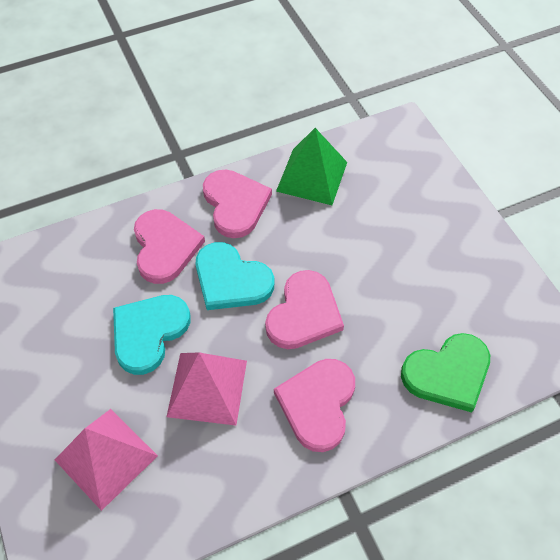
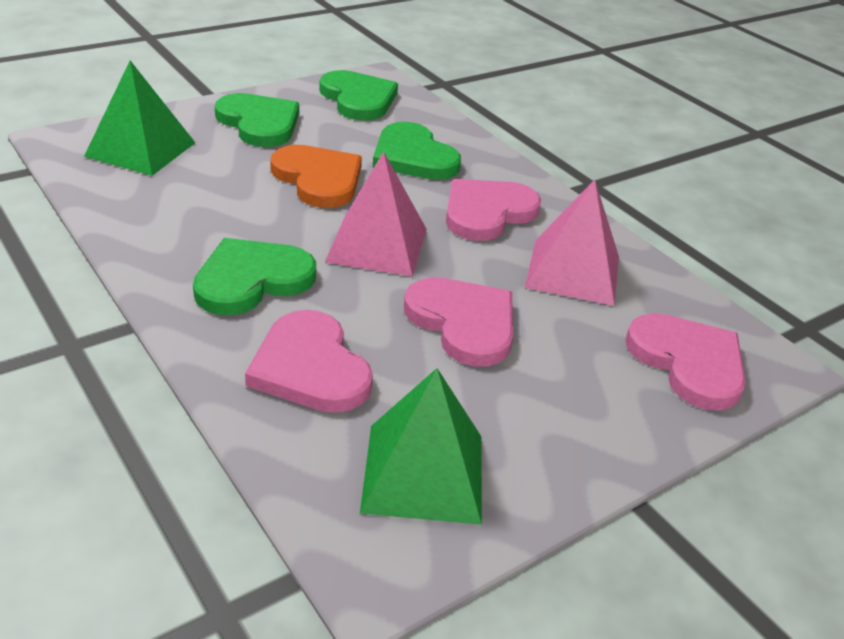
green heart: [401,333,490,413] = 1 -> [193,238,316,315] [215,93,299,147] [319,70,398,121] [373,122,461,180] = 4
green pyramid: [276,128,347,205] = 1 -> [84,61,195,176] [360,368,482,525] = 2
orange heart: none = 0 -> [270,145,362,208] = 1
turquoise heart: [113,295,191,375] [195,242,274,310] = 2 -> none = 0

